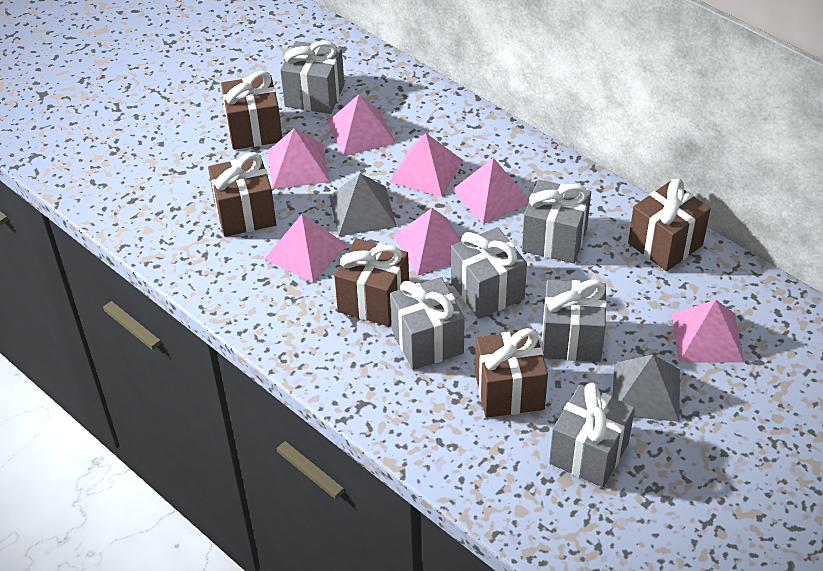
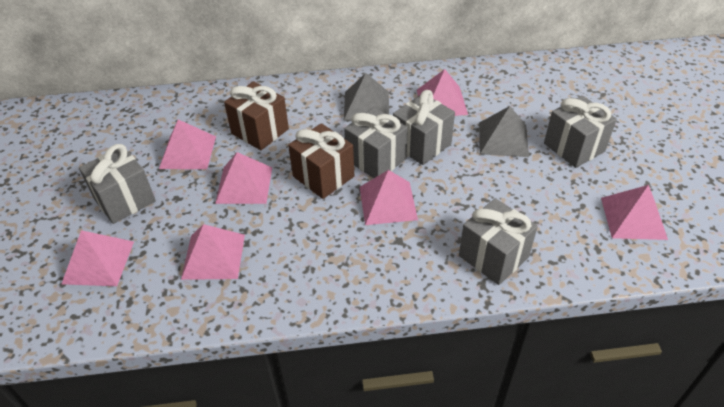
brown gift: [208,152,276,237] [221,71,282,150] [334,238,409,326] [475,328,548,418] [628,179,711,271] = 5 -> [224,81,289,150] [288,123,354,199] = 2
grey gift: [280,40,344,114] [390,277,465,370] [451,227,527,319] [522,180,591,263] [542,280,607,362] [549,383,635,487] = 6 -> [79,144,156,224] [344,107,408,178] [393,90,455,165] [459,198,538,285] [544,96,617,168] = 5

